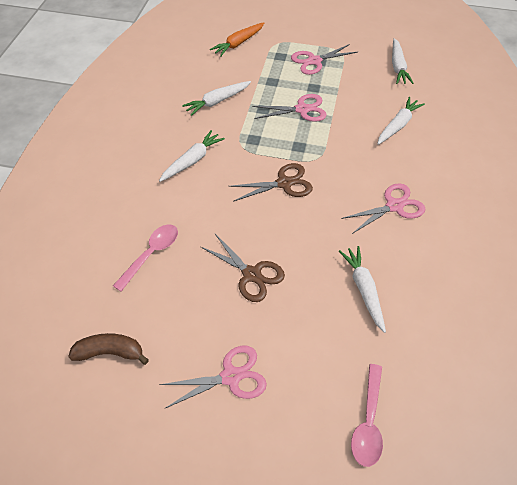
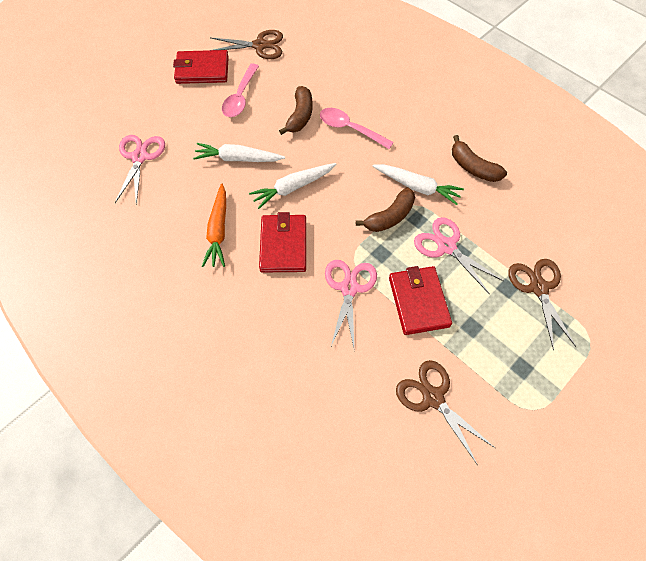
brown banana: [68,333,149,365] = 1 -> [279,86,312,135] [356,187,415,232] [452,135,507,182] = 3
brown scissors: [201,234,285,302] [229,163,313,202] = 2 -> [210,30,283,59] [396,360,495,465] [508,259,576,351] = 3
pink scissors: [159,346,267,409] [252,94,327,122] [291,44,357,75] [341,183,426,234] = 4 -> [115,135,165,205] [325,260,377,347] [414,217,504,295] = 3
red wallet: none = 0 -> [173,50,229,84] [259,212,306,272] [389,266,452,335] = 3
white carrot: [159,130,225,182] [182,81,251,116] [339,246,386,333] [377,97,425,145] [392,38,414,84] = 5 -> [193,143,285,162] [249,163,336,209] [373,164,464,205] = 3

